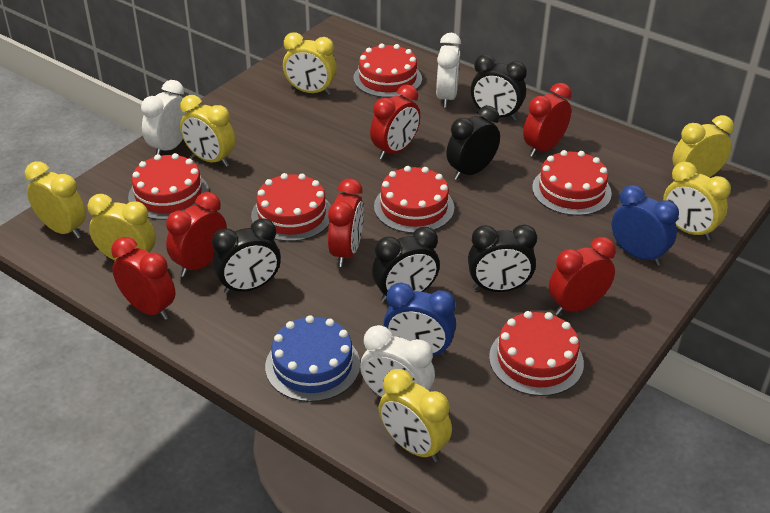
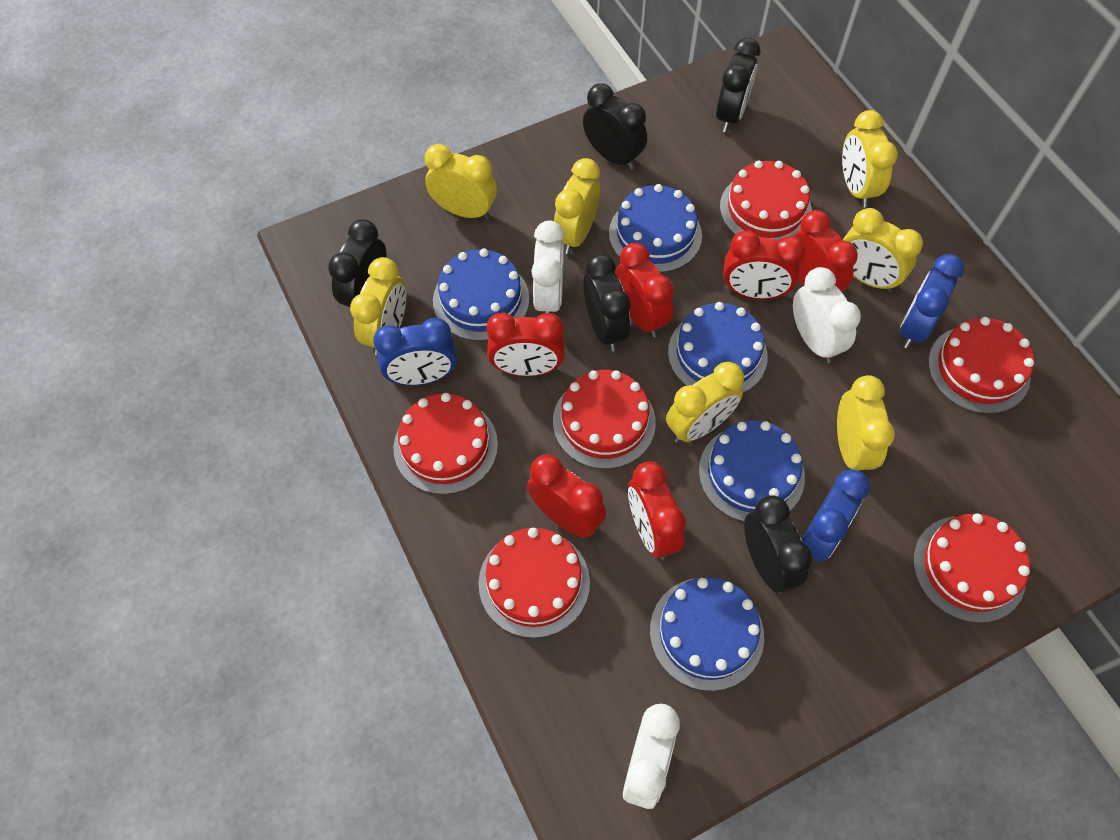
blue cake: [265,315,360,402] = 1 -> [433,248,529,341] [609,184,702,273] [650,577,764,691] [668,302,768,393] [699,420,805,522] = 5
blue clock: [384,282,456,357] [612,185,679,266] = 2 -> [373,318,457,385] [802,469,870,562] [900,254,964,348] = 3

